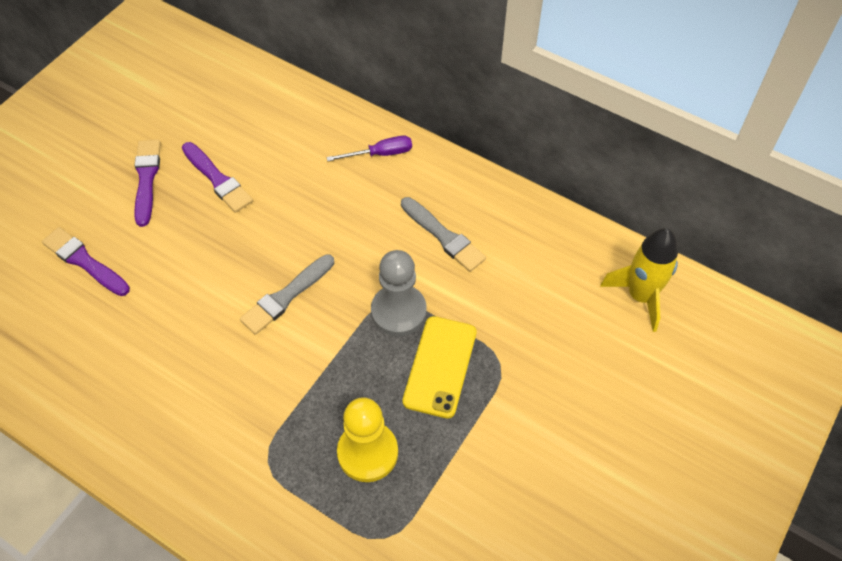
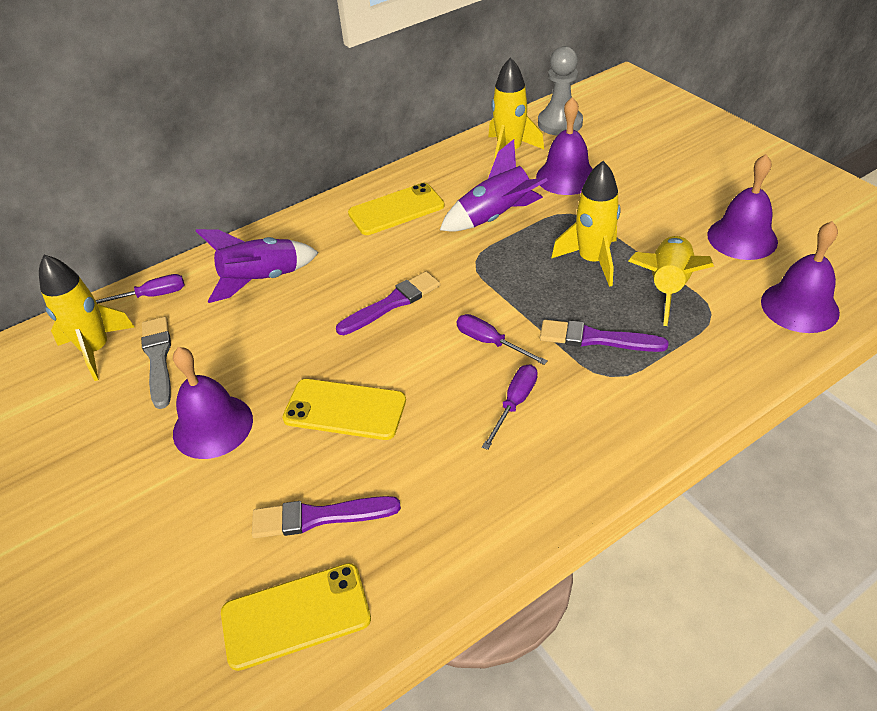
grey brush: [240,254,334,335] [401,197,486,272] = 2 -> [141,317,171,409] = 1
purple bell: none = 0 -> [173,347,253,459] [536,97,593,195] [707,154,778,260] [761,221,840,333] = 4
purple rocket: none = 0 -> [196,229,319,303] [440,139,548,232] = 2
purple screwdriver: [327,136,412,161] = 1 -> [95,274,185,304] [457,314,548,365] [482,364,538,450] = 3
yellow pawn: [337,397,398,482] = 1 -> none = 0
yellow phone: [403,316,477,419] = 1 -> [221,563,371,671] [282,379,406,440] [348,183,445,235] = 3
yellow rocket: [600,228,678,332] = 1 -> [39,255,134,381] [488,57,544,159] [551,161,620,287] [628,236,714,326] = 4

